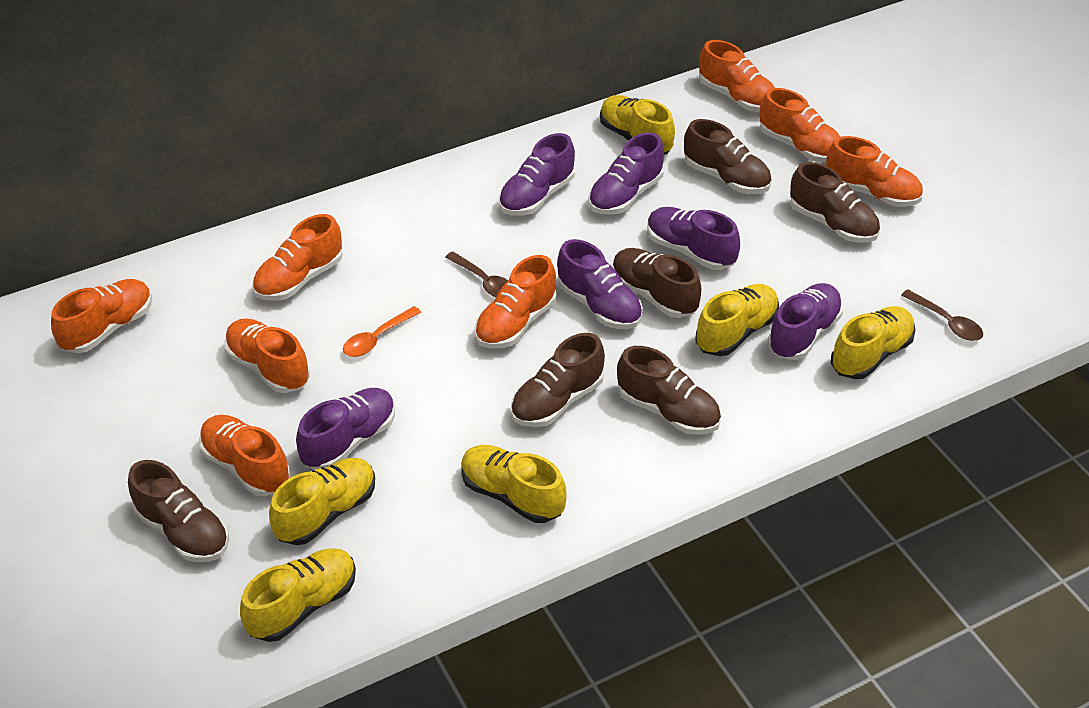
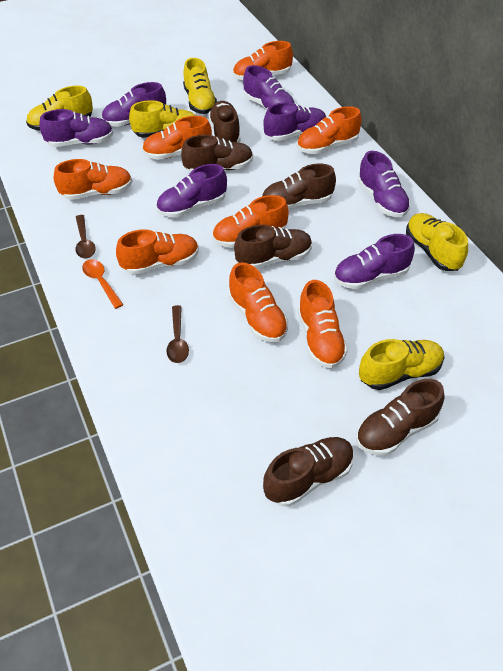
purple shoe: [296,388,395,469] [499,133,575,216] [557,239,643,329] [588,133,664,215] [647,207,740,270] [767,283,843,360] = 6 -> [39,109,113,147] [101,82,166,127] [156,164,227,218] [243,65,295,109] [263,102,326,141] [334,234,415,289] [358,151,410,217] = 7
yellow shoe: [240,548,356,642] [269,458,375,545] [461,445,567,523] [600,95,675,154] [695,284,779,356] [831,306,916,379] = 6 -> [26,86,93,131] [129,100,196,138] [183,58,217,114] [359,339,444,390] [406,213,468,271] = 5

